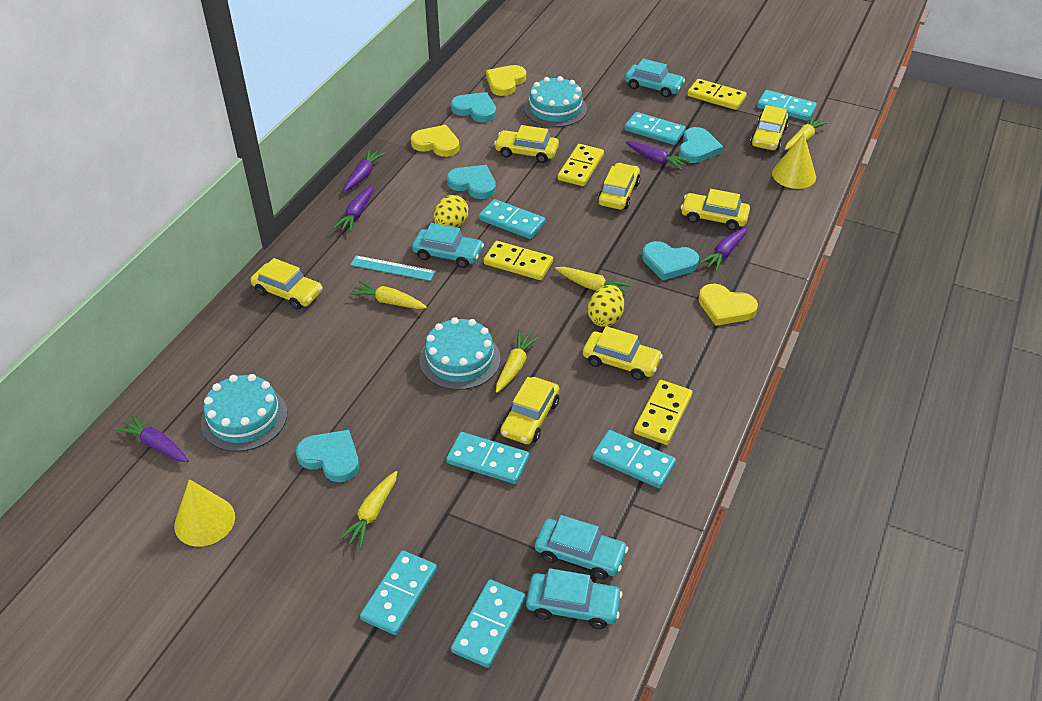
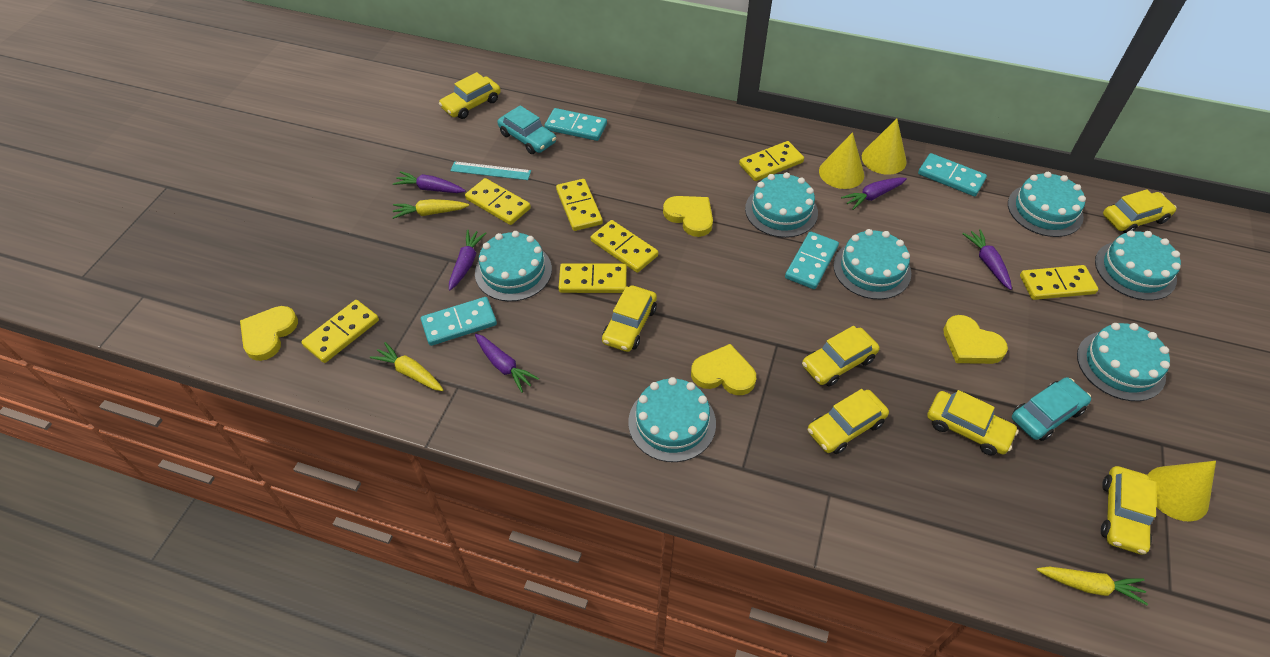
turquoise cake: [201,374,287,452] [420,317,500,390] [524,76,587,127] = 3 -> [475,231,552,302] [628,377,716,462] [745,172,818,238] [833,229,911,299] [1008,172,1086,237] [1077,323,1170,401] [1095,230,1181,300] = 7
turquoise car: [412,223,484,268] [526,568,623,629] [535,515,628,580] [625,59,685,97] = 4 -> [497,105,556,154] [1012,377,1091,441] = 2
turquoise domino: [360,550,437,635] [446,432,529,484] [451,580,526,668] [479,199,545,239] [592,430,676,489] [624,112,686,145] [757,90,817,121] = 7 -> [421,297,497,346] [545,108,607,141] [785,231,839,289] [918,153,987,196] = 4
turquoise heart: [296,430,359,482] [447,165,496,199] [451,92,496,122] [642,241,699,280] [679,127,723,163] = 5 -> none = 0
yellow carrot: [339,471,397,548] [350,281,427,309] [496,331,539,393] [555,267,631,292] [785,116,828,150] = 5 -> [370,342,443,391] [392,199,469,219] [1037,567,1148,605] = 3
yellow cone: [174,479,235,547] [772,133,816,189] = 2 -> [819,132,864,189] [862,118,907,175] [1148,461,1216,522] = 3
yellow domino: [483,241,553,280] [558,144,604,186] [634,380,693,445] [687,79,747,110] = 4 -> [301,300,379,363] [465,178,531,225] [556,179,603,231] [559,263,627,293] [591,220,658,273] [739,141,804,181] [1020,265,1098,300] = 7
yellow egg: [434,195,469,228] [588,285,624,327] = 2 -> none = 0
yellow heart: [411,125,460,157] [486,65,526,96] [698,284,758,326] = 3 -> [240,306,298,361] [663,196,713,237] [691,344,756,395] [943,315,1008,364] = 4

